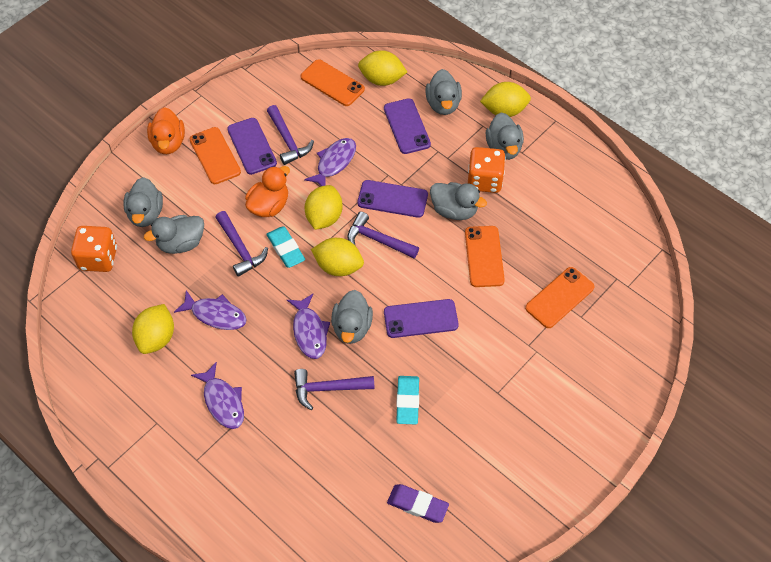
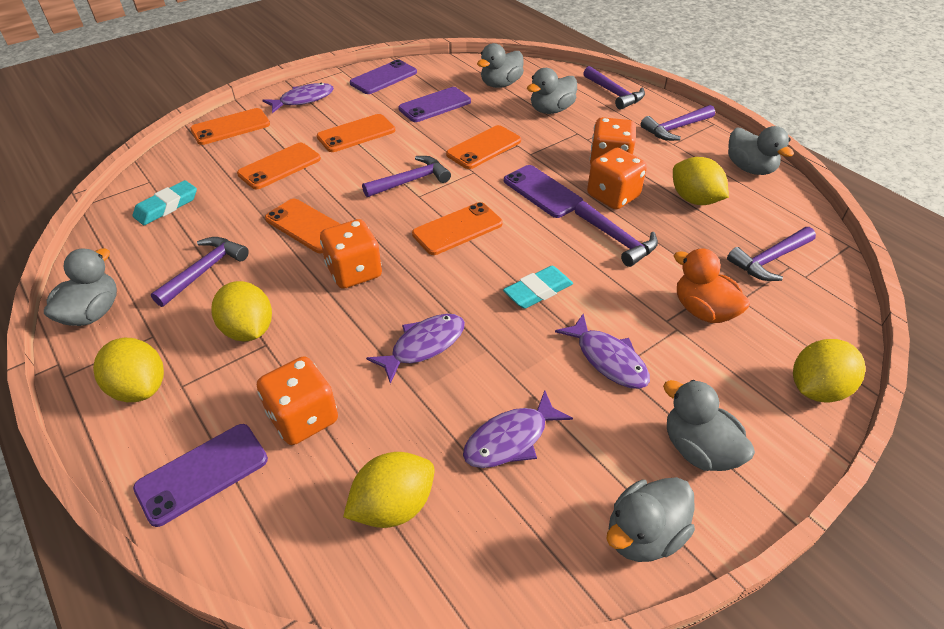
orange dice: [71,226,117,272] [468,147,506,193] = 2 -> [257,356,338,445] [320,219,382,289] [587,148,647,209] [590,117,636,165] = 4
orange duck: [147,107,185,154] [245,166,290,217] = 2 -> [674,248,750,323] = 1
orange phone: [190,127,241,184] [301,59,365,106] [465,226,505,287] [525,267,594,328] = 4 -> [190,108,270,145] [237,143,321,189] [265,199,340,253] [317,114,395,152] [412,202,503,255] [446,125,521,169] = 6
purple eraser: [387,484,449,523] = 1 -> none = 0
purple hammer: [215,211,268,277] [267,105,314,165] [294,369,375,410] [347,212,419,258] = 4 -> [151,237,249,307] [362,156,451,197] [575,201,658,267] [583,66,645,110] [641,105,715,141] [727,227,816,281] = 6

